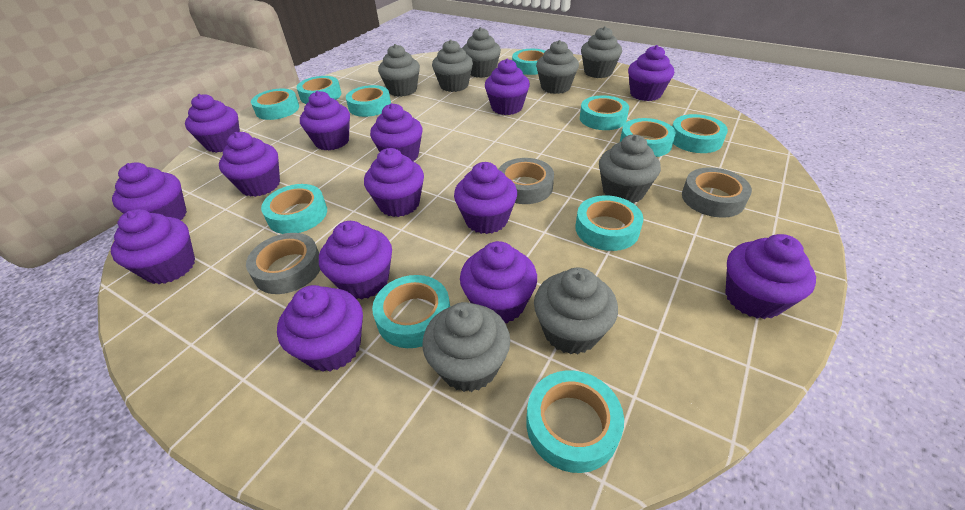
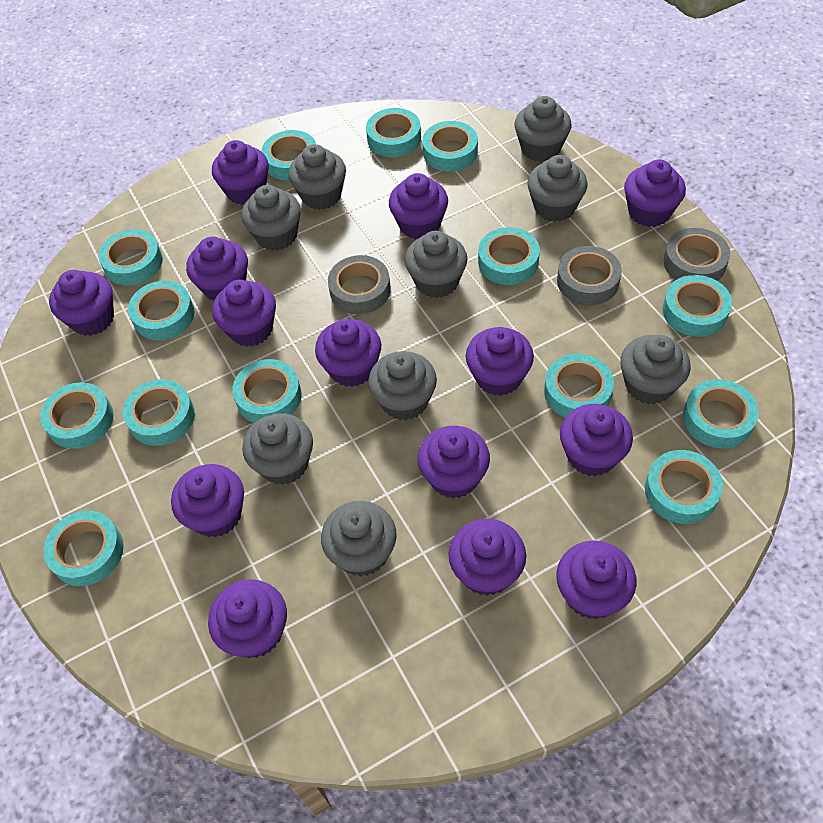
grey cupcake: [378,44,420,97] [422,302,510,392] [432,39,473,92] [462,27,501,78] [534,267,618,354] [536,40,579,94] [581,26,622,78] [599,135,661,203] = 8 -> [241,185,301,251] [242,413,313,485] [288,144,346,210] [321,501,397,577] [368,351,437,420] [405,231,467,298] [515,96,572,162] [527,155,588,222] [620,335,691,404] = 9
turquoise tape: [251,89,299,120] [261,184,327,234] [296,76,341,104] [346,85,391,117] [372,275,450,348] [512,49,545,75] [526,370,624,473] [575,195,643,251] [580,95,629,130] [620,118,676,157] [672,114,728,153] = 11 -> [40,382,114,449] [43,511,124,586] [98,229,163,285] [123,379,195,446] [128,281,195,340] [232,359,302,423] [261,130,316,181] [366,108,421,157] [422,121,478,172] [478,227,540,285] [544,354,614,418] [645,450,723,524] [663,275,732,337] [683,379,759,449] = 14

